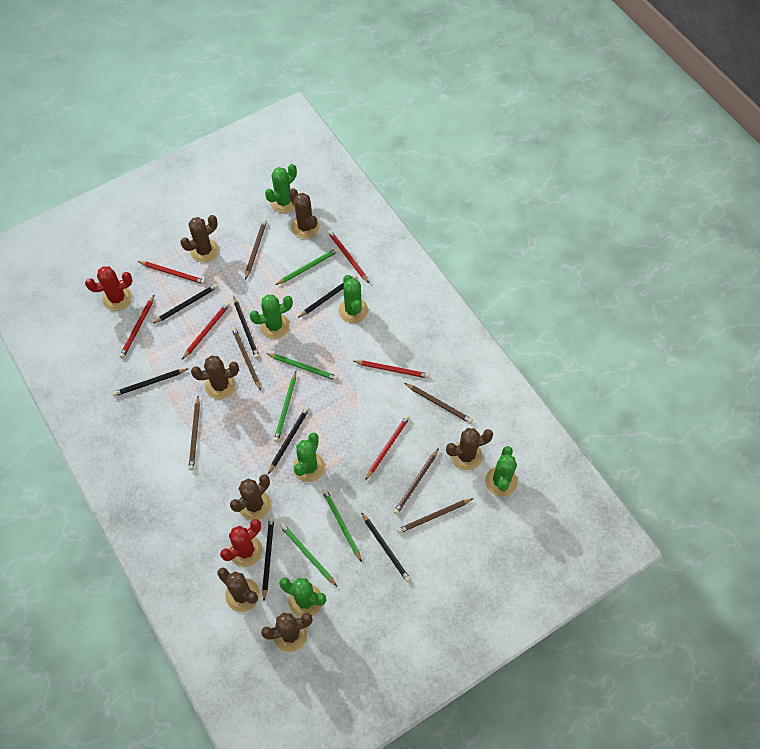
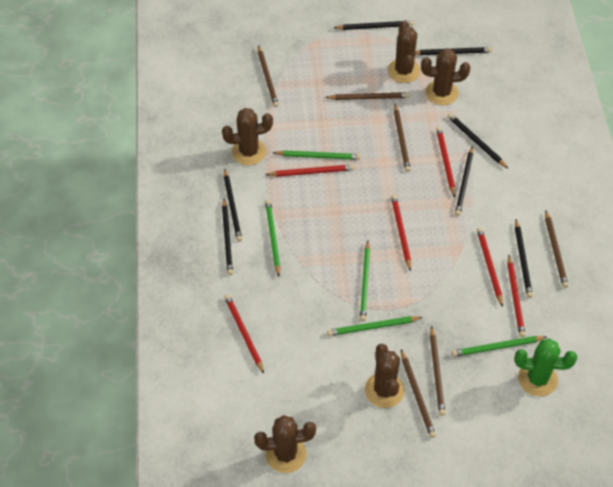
brown cactus: [181,215,219,263] [191,355,239,399] [217,567,260,612] [230,474,271,520] [261,613,313,652] [289,188,320,239] [446,428,493,471] = 7 -> [222,108,273,165] [254,415,316,473] [365,344,405,408] [388,20,420,83] [421,48,470,105] = 5
green cactus: [250,295,293,339] [265,164,297,213] [279,578,326,617] [293,433,325,482] [338,275,368,323] [485,446,518,496] = 6 -> [514,339,577,396] = 1
red cactus: [85,266,133,311] [220,519,262,567] = 2 -> none = 0

